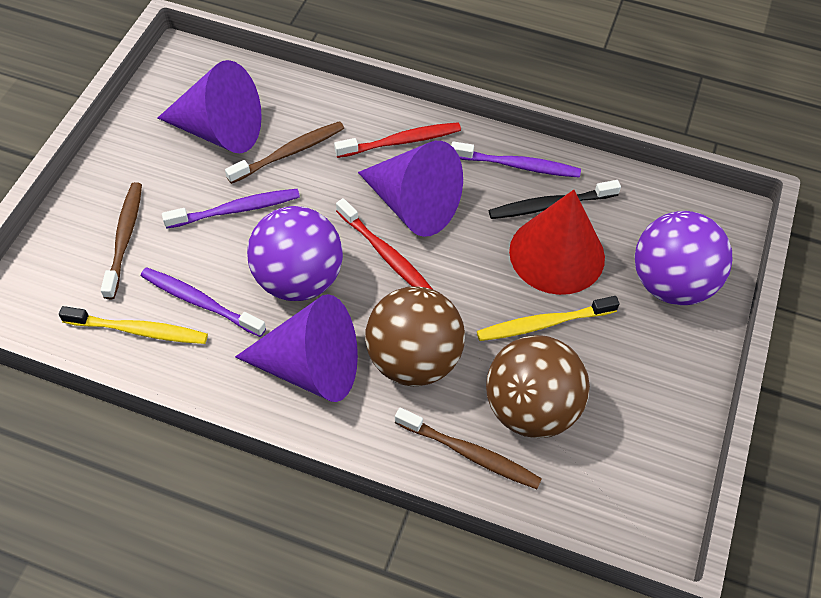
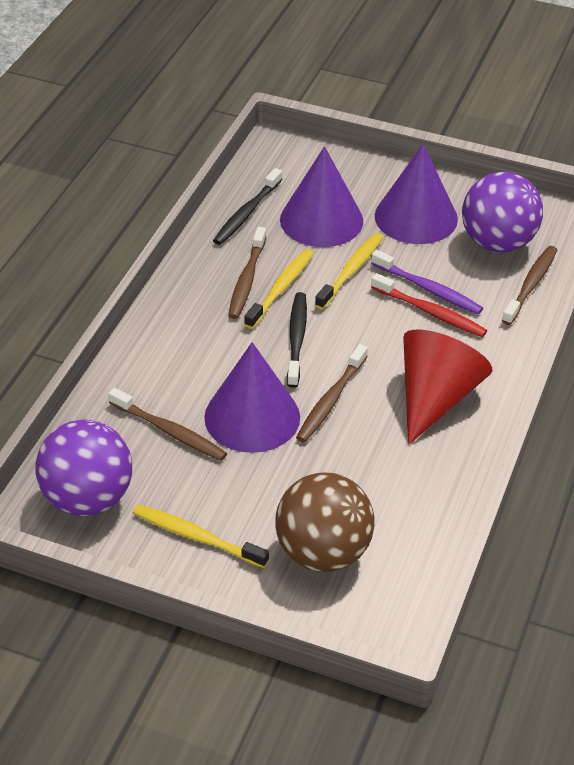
black toothbrush: [489,180,621,219] = 1 -> [213,168,282,245] [287,292,307,388] = 2
brown ball: [365,286,465,386] [486,335,590,438] = 2 -> [275,473,375,572] = 1
brown toothbrush: [101,182,142,299] [225,121,344,184] [395,408,542,489] = 3 -> [108,388,227,461] [228,227,266,319] [296,344,368,442] [502,246,557,325] = 4
purple toothbrush: [141,267,266,337] [162,189,300,229] [451,141,581,178] = 3 -> [371,250,483,314] = 1
red toothbrush: [334,122,461,158] [336,198,433,290] = 2 -> [371,273,487,337] = 1
yellow toothbrush: [59,306,208,344] [477,296,620,341] = 2 -> [133,505,269,568] [244,249,313,329] [315,233,383,309] = 3

